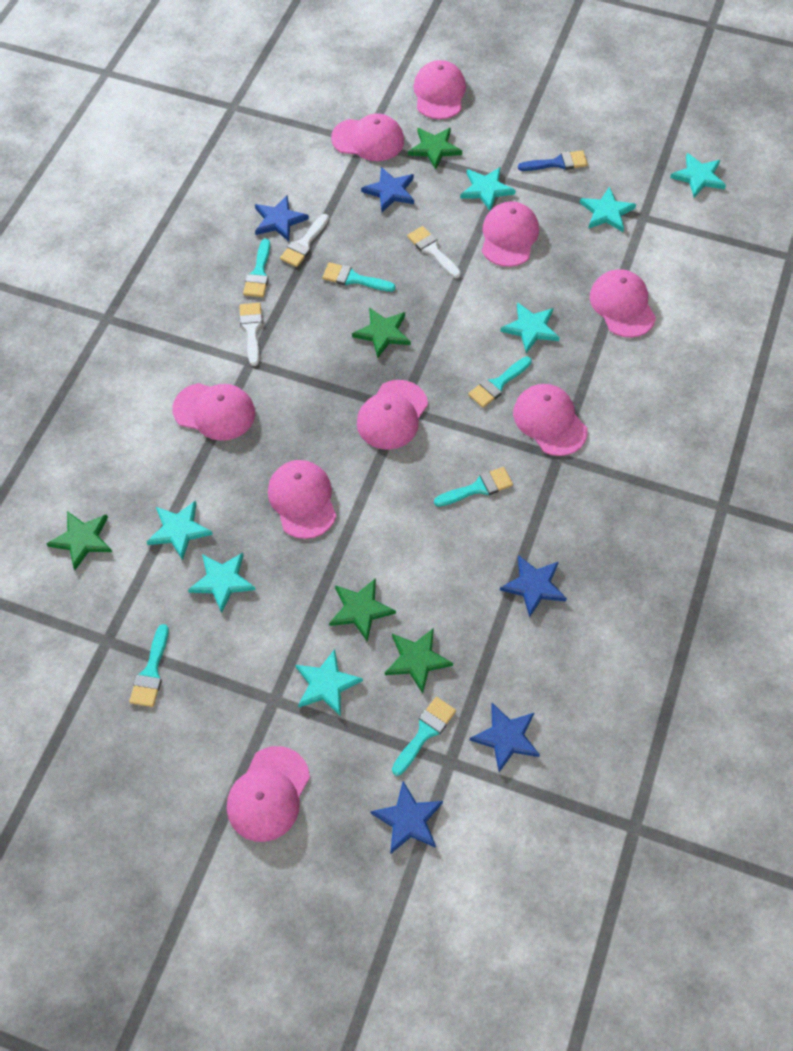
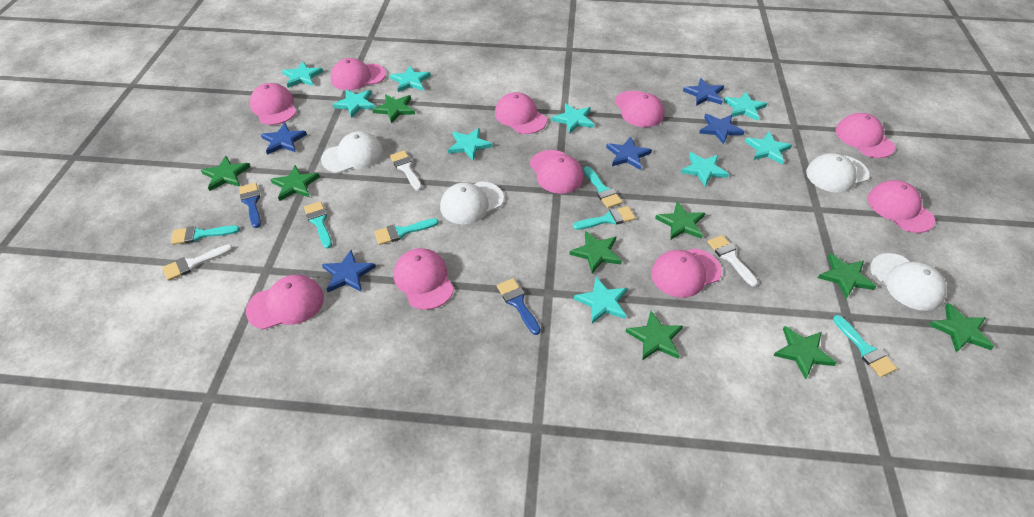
blue brush: [518,150,588,171] = 1 -> [239,183,261,228] [497,278,541,335] = 2
green star: [46,511,112,570] [329,578,396,642] [352,307,411,358] [385,628,453,694] [408,128,462,170] = 5 -> [201,156,250,191] [270,165,320,201] [372,94,415,124] [570,231,622,273] [625,311,683,360] [655,202,705,240] [773,326,837,380] [818,254,877,299] [929,303,994,353] = 9
pink cap: [172,383,255,441] [227,746,310,842] [268,460,336,539] [331,113,404,161] [357,380,428,450] [413,60,466,119] [482,201,539,267] [513,384,587,456] [590,269,656,338] = 9 -> [246,275,324,329] [250,83,296,125] [331,58,386,90] [394,248,454,310] [495,92,547,134] [530,150,584,194] [615,91,664,127] [651,248,722,298] [836,113,895,158] [867,180,935,233] = 10
turquoise star: [147,500,213,561] [188,553,256,613] [295,649,363,716] [460,167,516,211] [500,302,560,353] [580,187,636,232] [670,153,726,198] = 7 -> [282,61,323,88] [332,90,375,118] [390,66,431,92] [448,128,493,161] [552,103,594,134] [574,277,628,324] [681,152,729,186] [723,92,767,121] [745,132,792,164] = 9
white cap: none = 0 -> [321,131,383,173] [440,182,504,224] [806,153,869,193] [870,253,947,311] = 4

